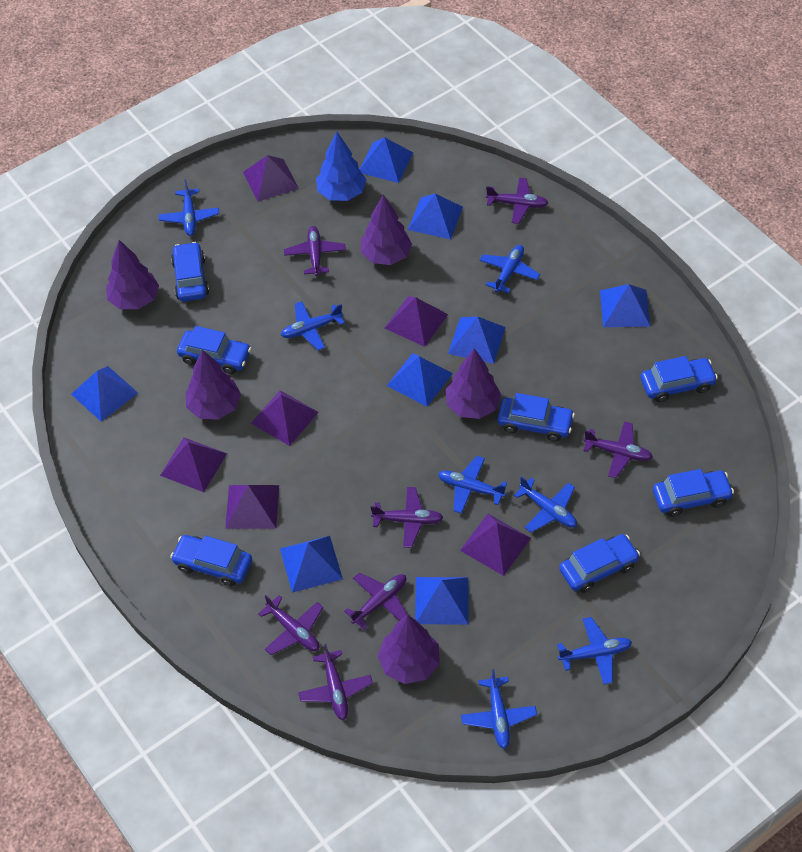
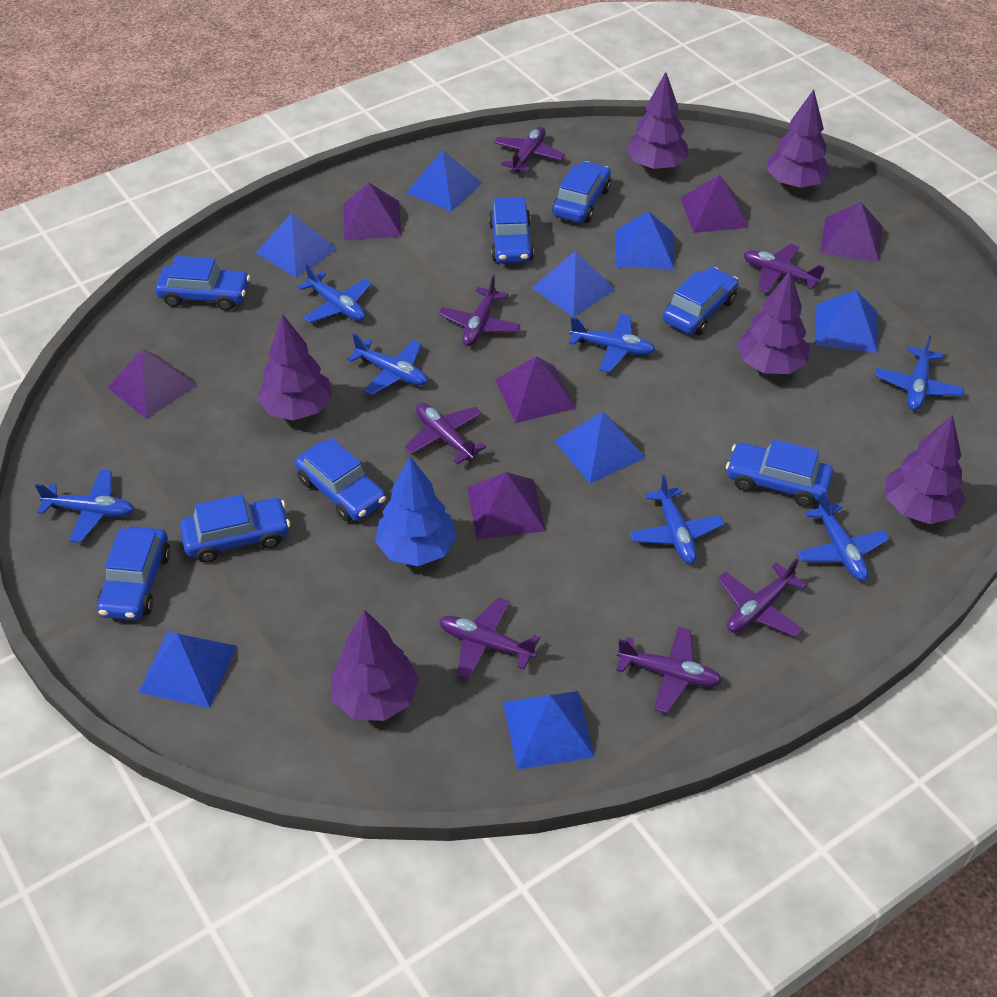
blue car: [170,535,252,586] [171,242,209,302] [177,326,251,374] [497,393,575,441] [559,534,640,593] [640,356,718,402] [653,469,734,517] = 7 -> [97,526,171,620] [155,256,250,311] [180,494,290,563] [295,438,386,522] [489,197,534,263] [552,161,611,223] [663,267,739,335] [726,439,833,507] = 8
purple tree: [106,240,159,309] [186,350,241,420] [361,195,412,265] [378,615,440,684] [446,348,501,419] = 5 -> [257,314,332,420] [331,610,419,721] [626,72,688,171] [737,271,810,374] [766,89,831,189] [885,415,966,524] = 6

